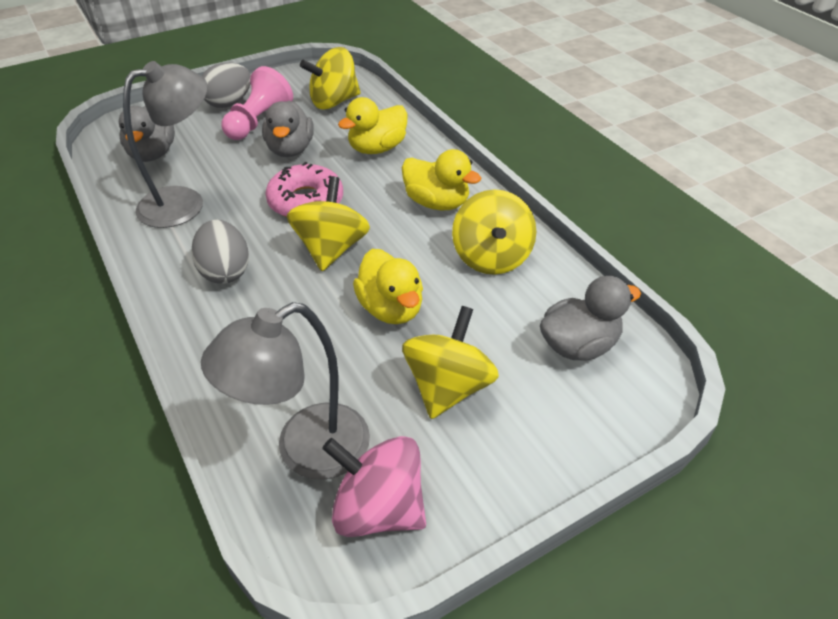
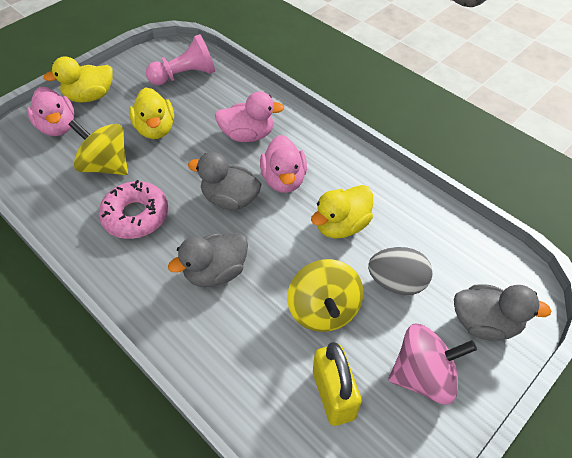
grey egg: [191,220,249,284] [202,62,250,108] = 2 -> [368,247,433,295] = 1
grey lamp: [123,61,208,228] [201,302,370,480] = 2 -> none = 0
pink duck: none = 0 -> [27,87,74,136] [215,91,285,142] [260,135,307,193] = 3
yellow padlock: none = 0 -> [313,342,362,426] = 1
yellow spinning top: [287,176,370,271] [300,47,361,109] [402,306,499,419] [452,189,537,275] = 4 -> [68,119,128,175] [287,259,364,332] = 2

